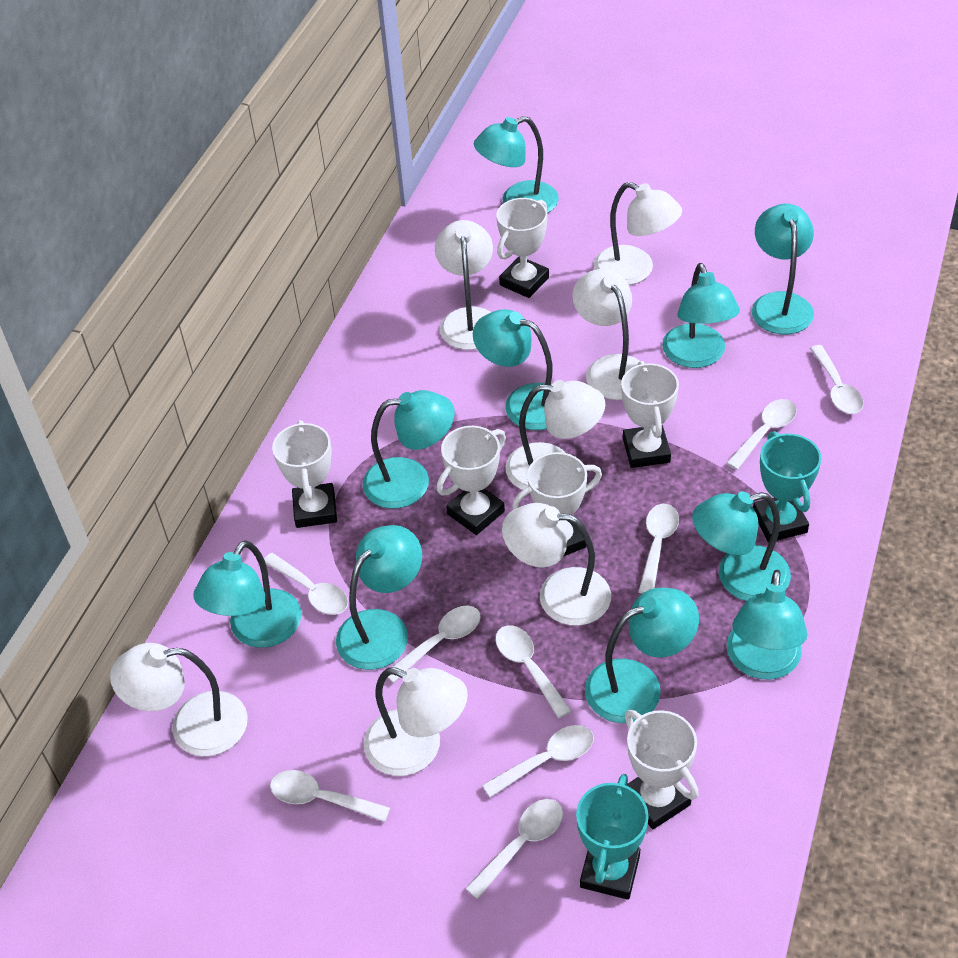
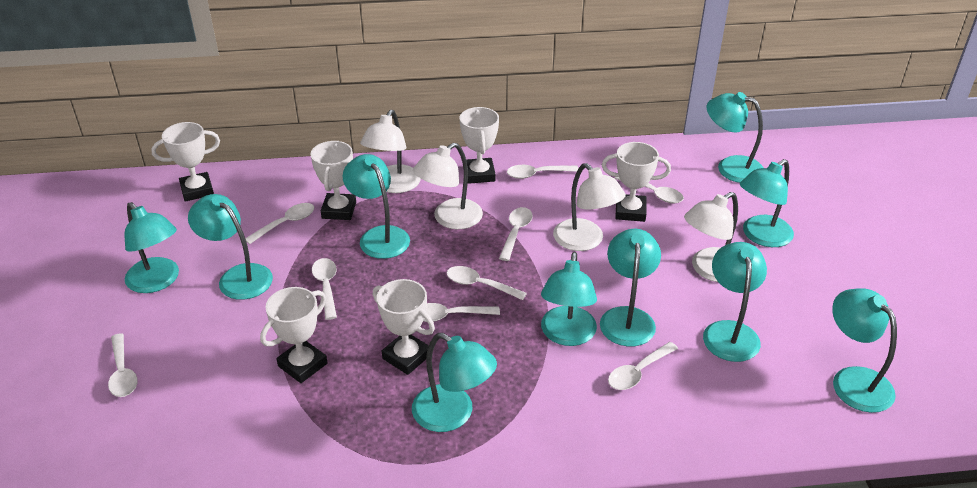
turquoise trophy: [576,774,649,900] [753,431,822,542] = 2 -> none = 0
white lamp: [110,643,248,756] [364,667,468,776] [435,220,493,350] [502,503,611,626] [506,380,605,490] [572,269,640,400] [594,182,682,285] = 7 -> [360,110,421,193] [413,143,483,229] [553,163,626,251] [684,192,738,282] = 4

